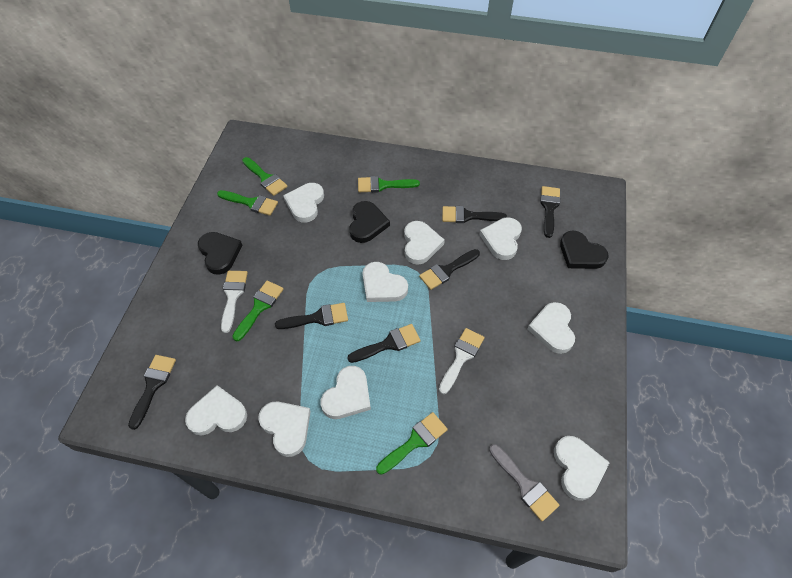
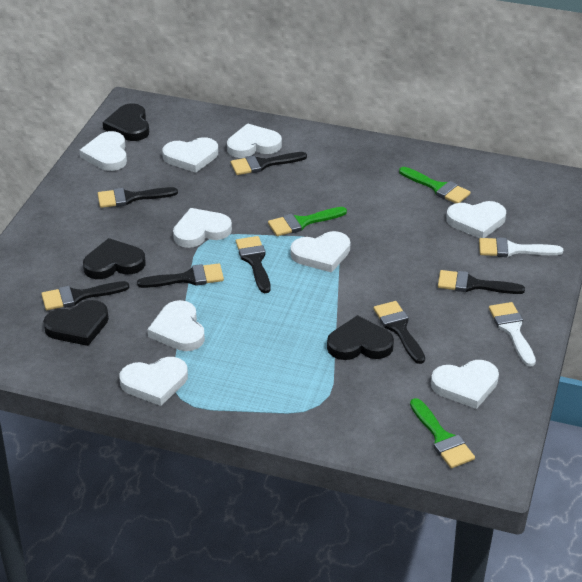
black brush: [128,355,176,430] [275,303,348,329] [347,324,421,363] [419,249,480,290] [442,206,507,223] [540,186,560,238] = 6 -> [41,281,129,310] [98,187,178,208] [137,263,224,288] [231,152,307,175] [236,236,271,293] [373,301,425,364] [438,270,525,294] = 7
black heart: [198,232,242,275] [349,201,390,243] [560,231,608,269] = 3 -> [43,300,109,346] [83,238,146,279] [102,103,149,141] [327,315,394,360] = 4
green brush: [217,190,278,216] [232,281,284,342] [242,157,288,196] [358,176,420,193] [376,412,448,475] = 5 -> [268,207,347,236] [399,167,471,204] [410,398,475,468] = 3
grey brush: [489,444,559,521] = 1 -> none = 0

